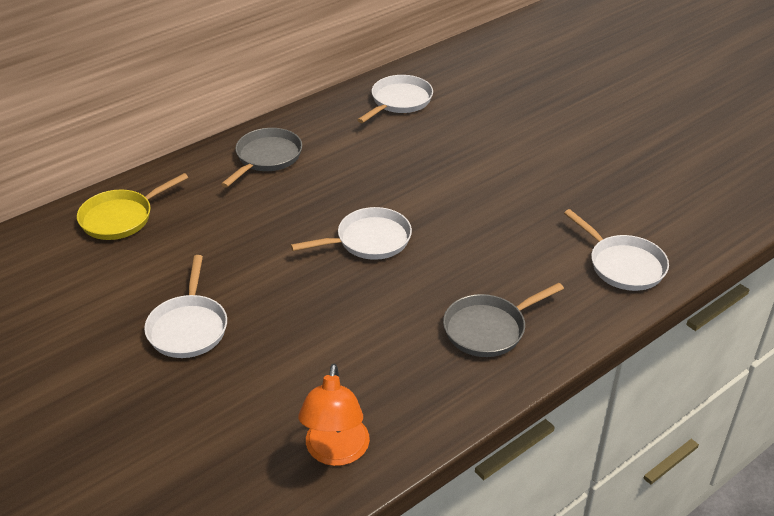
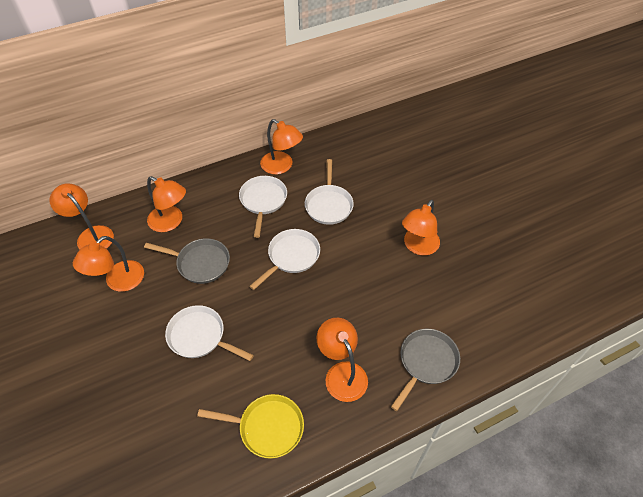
orange lamp: [298,364,370,466] = 1 -> [49,183,114,250] [73,236,144,292] [147,176,186,232] [260,119,303,174] [317,318,368,402] [402,200,440,256] = 6

